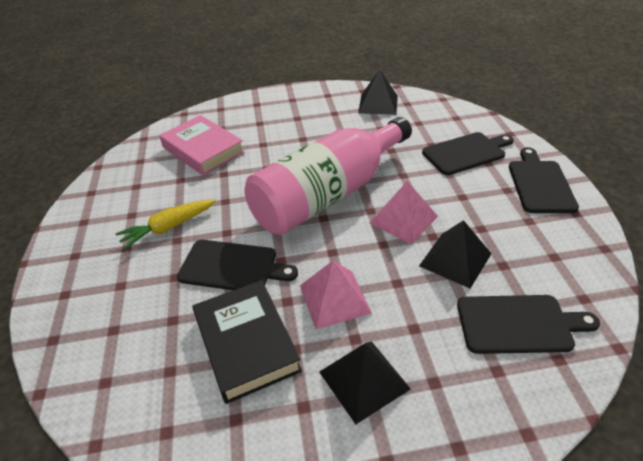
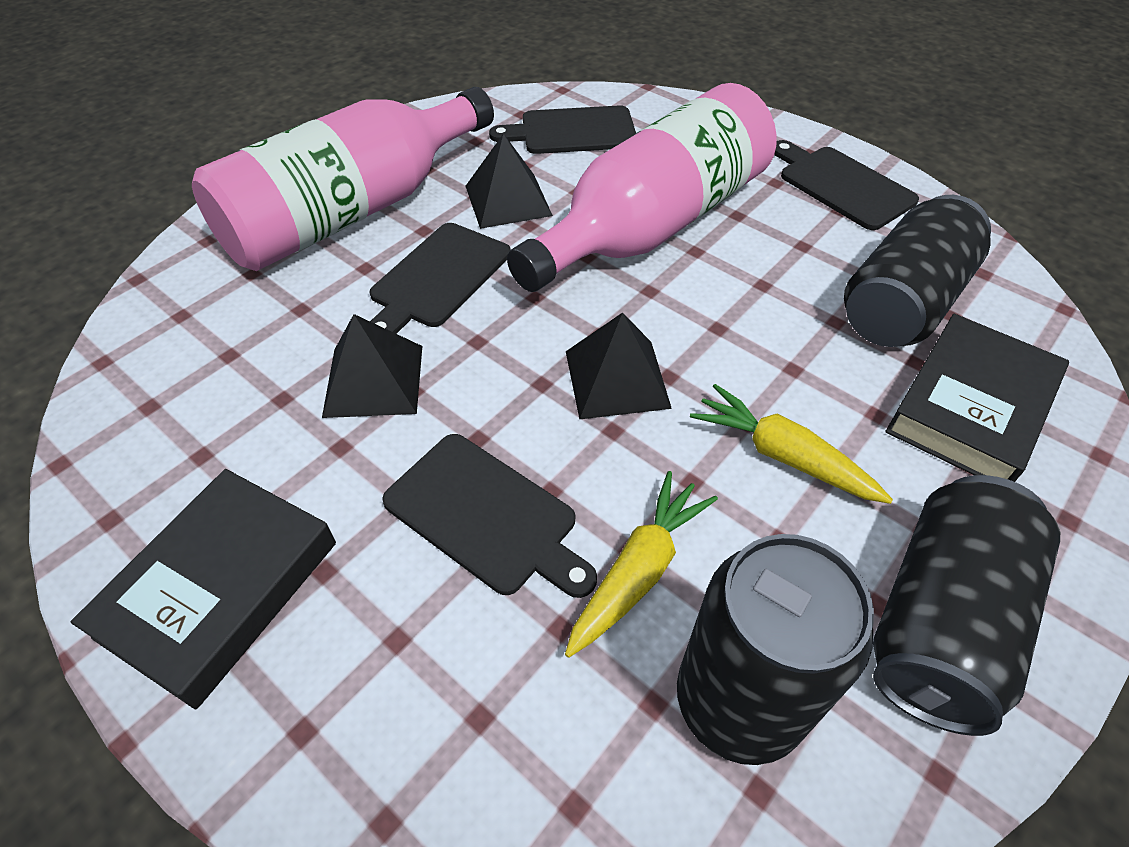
black book: [192,280,302,404] = 1 -> [70,469,336,709] [885,314,1069,482] = 2
black can: none = 0 -> [677,534,874,765] [844,195,991,347] [873,475,1060,736] = 3
pink book: [159,115,245,176] = 1 -> none = 0
pink bottle: [245,117,412,235] = 1 -> [192,87,494,271] [507,83,777,292] = 2
pink pyramid: [300,260,372,329] [370,181,438,244] = 2 -> none = 0
yellow carrot: [115,199,216,250] = 1 -> [565,471,718,658] [690,384,893,504] = 2

